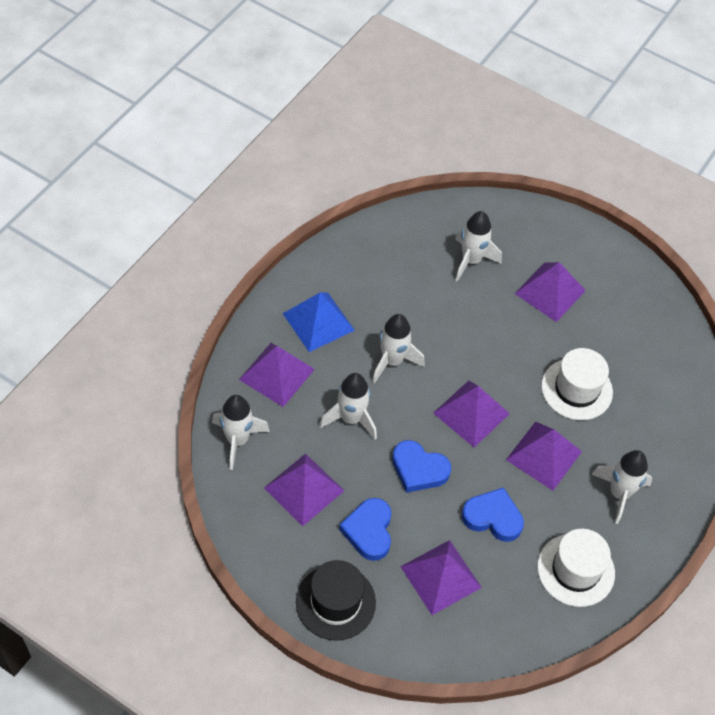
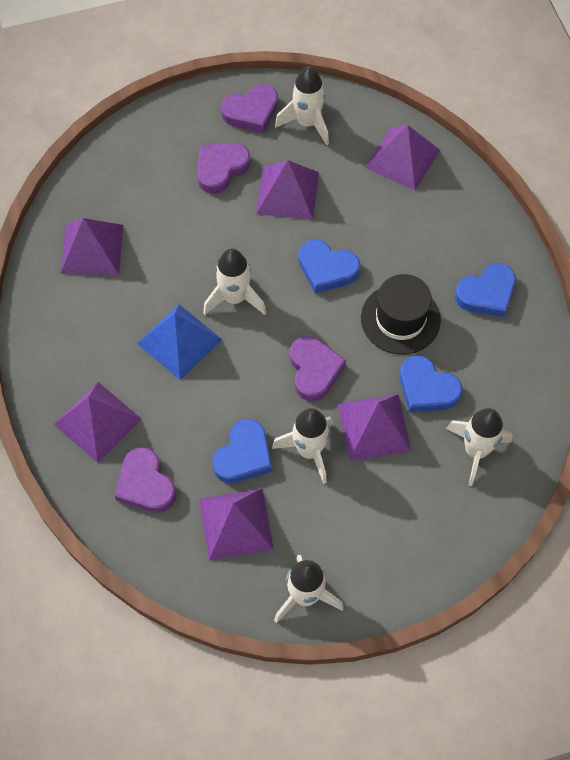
blue heart: [339,498,392,561] [392,440,451,493] [461,487,524,542] = 3 -> [212,419,272,483] [299,239,360,294] [400,355,462,412] [455,263,516,317] = 4
purple heart: none = 0 -> [114,447,176,513] [197,143,250,194] [221,84,278,133] [290,336,346,401] = 4
white hat: [537,529,615,607] [541,348,613,420] = 2 -> none = 0

